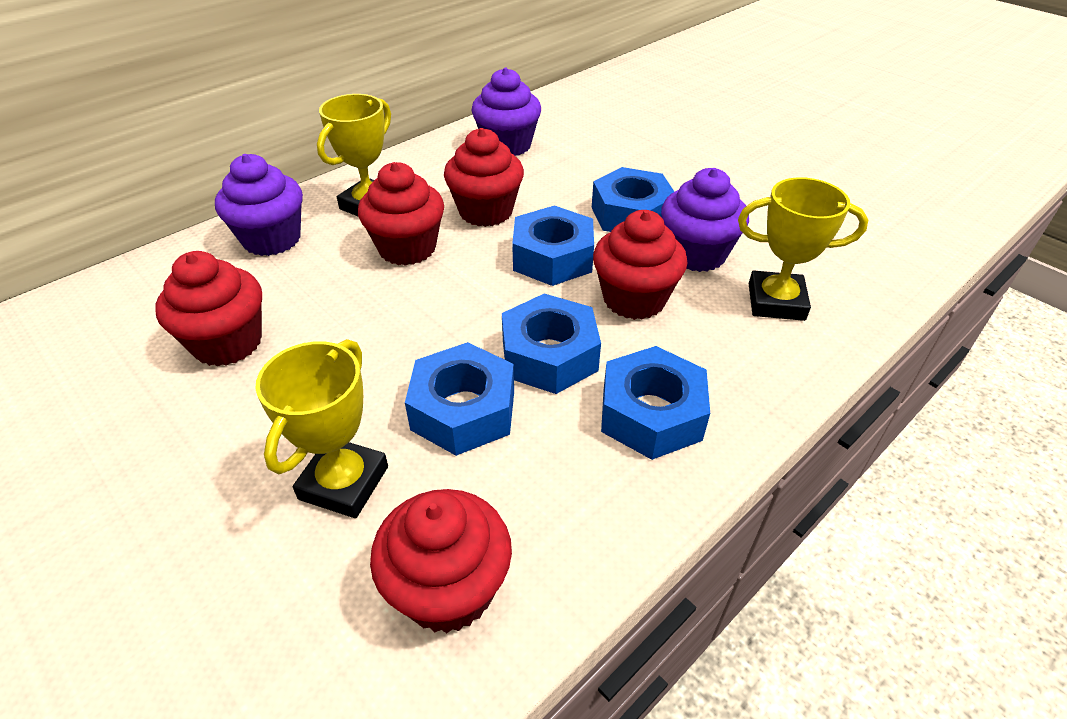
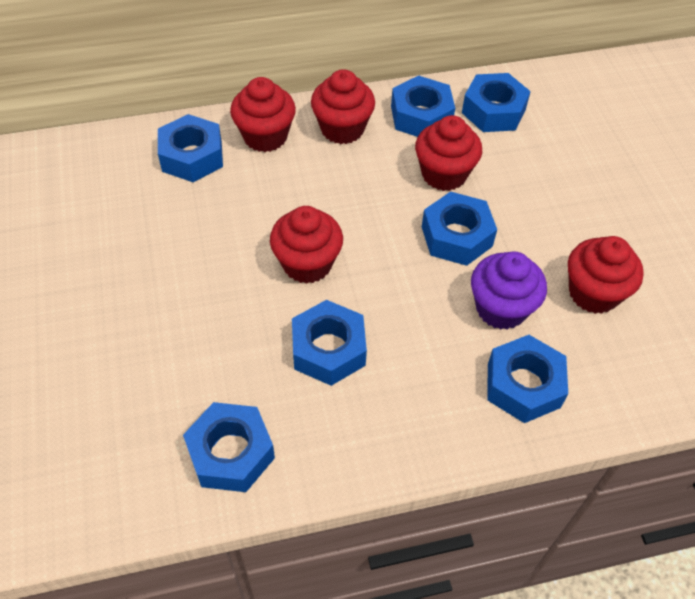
blue nut: [405,342,514,456] [502,293,601,394] [512,205,594,286] [592,167,675,232] [601,346,710,460] = 5 -> [158,114,223,182] [183,402,275,492] [292,300,367,386] [391,76,455,137] [422,192,497,266] [462,73,531,132] [487,335,568,423] = 7
purple cupcake: [215,154,303,256] [472,67,541,156] [661,168,749,272] = 3 -> [471,251,547,330] = 1
yellow trophy: [255,339,388,518] [317,94,391,216] [738,177,868,321] = 3 -> none = 0

